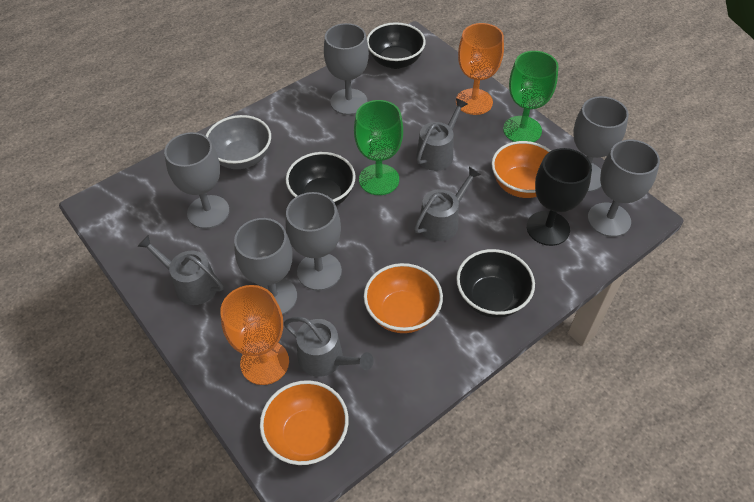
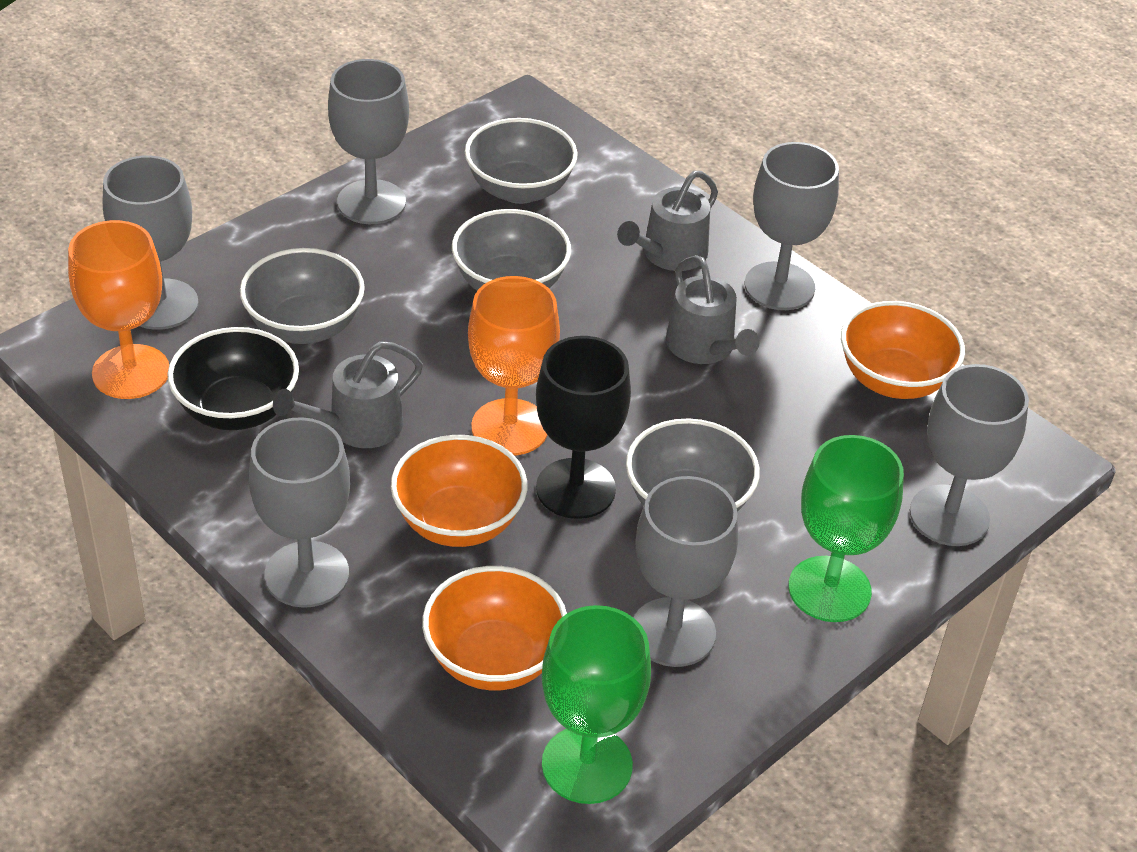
black bowl: [286,152,356,206] [367,22,426,69] [456,249,535,318] = 3 -> [167,327,299,430] = 1
grey bowl: [206,115,271,169] = 1 -> [240,248,365,344] [452,209,571,291] [465,118,578,204] [626,418,760,512] = 4
grey watering can: [137,235,224,305] [284,317,374,377] [414,167,481,241] [416,98,467,171] = 4 -> [273,341,423,448] [617,171,718,271] [666,255,760,364] = 3

